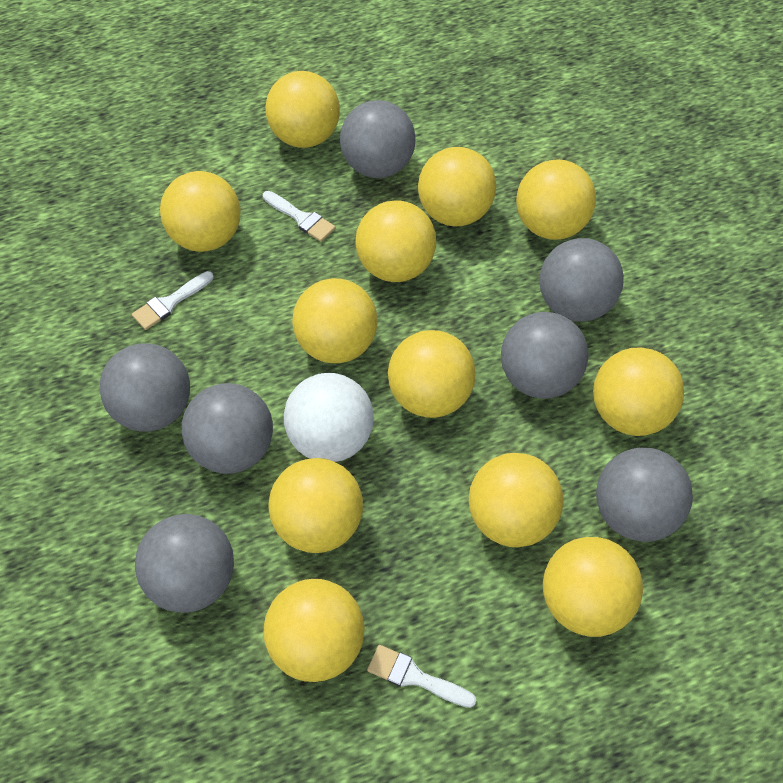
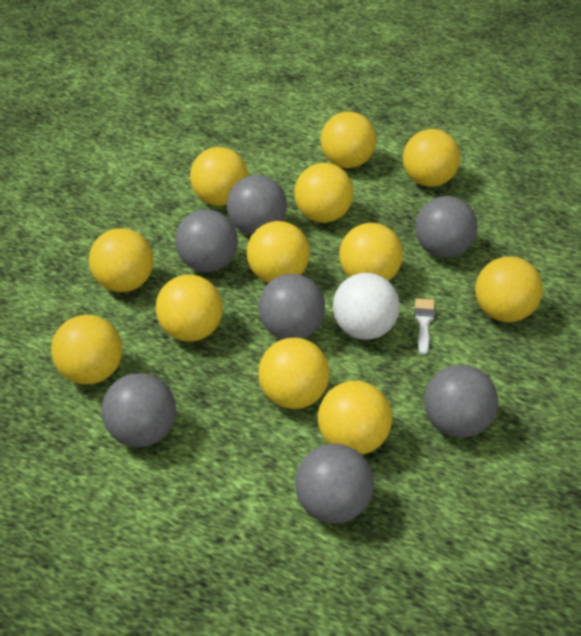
white brush: [132,271,214,330] [263,191,335,242] [367,645,476,708] = 3 -> [414,298,435,355] = 1

